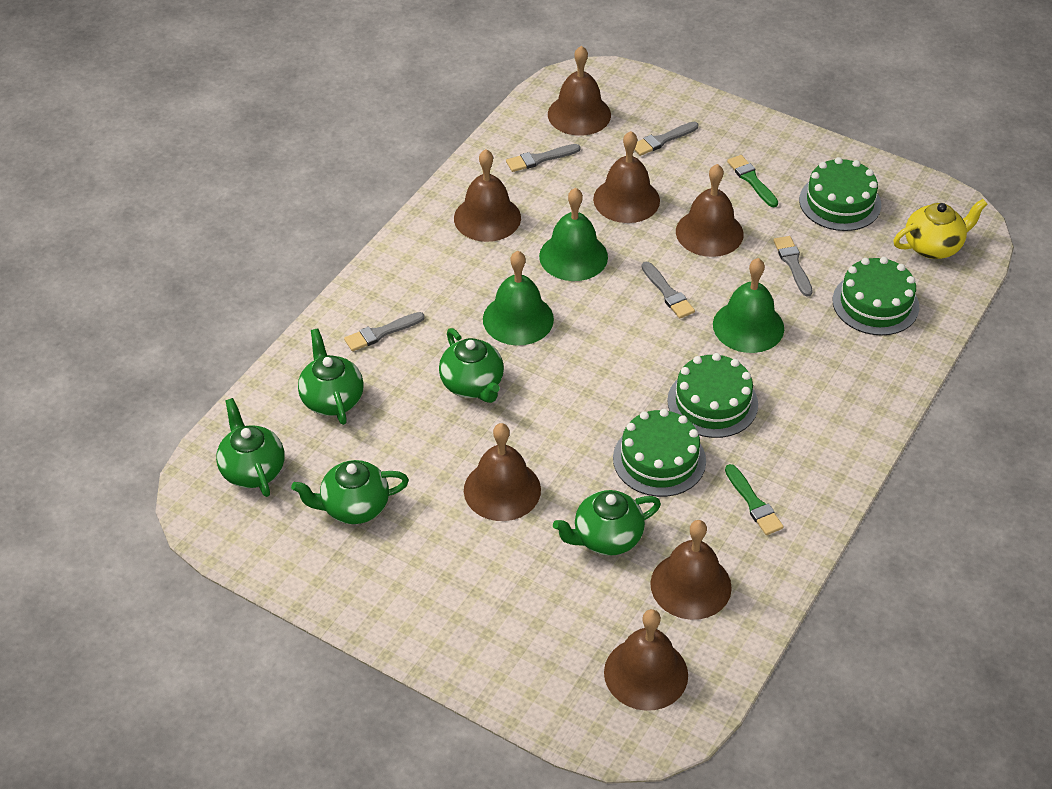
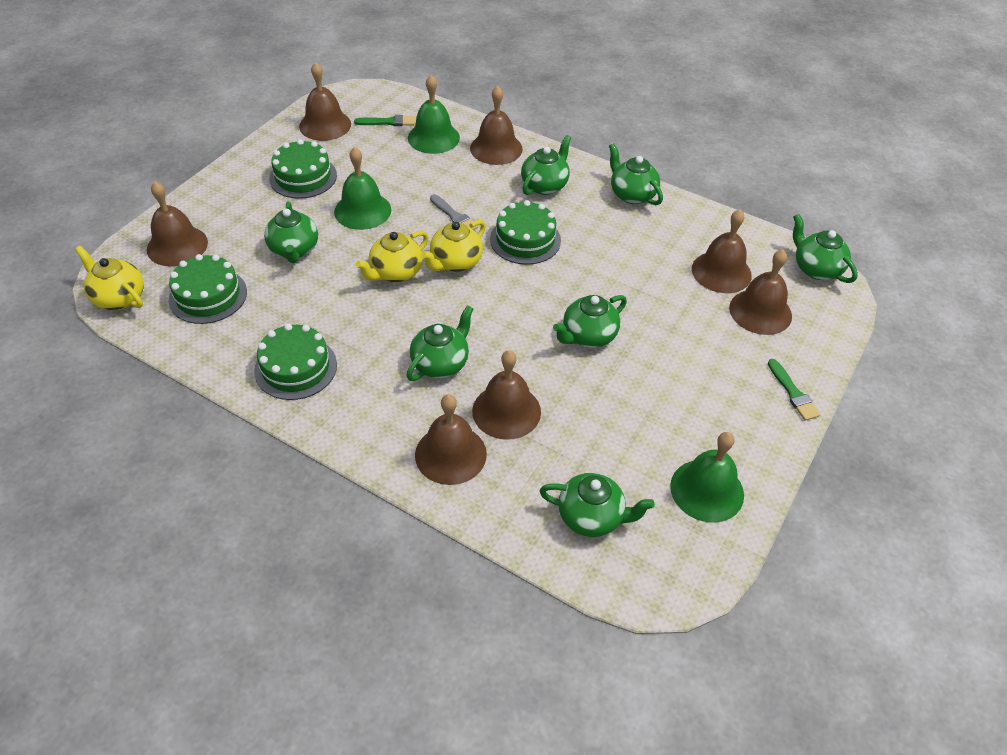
green teapot: [216,398,285,497] [291,460,409,524] [298,328,364,425] [439,328,504,403] [553,490,661,556] = 5 -> [264,202,318,263] [406,305,473,381] [521,135,571,195] [540,473,655,537] [553,295,627,348] [609,143,663,205] [793,214,858,283] = 7
grey brush: [344,312,425,351] [506,144,580,172] [634,122,698,156] [642,262,695,318] [773,236,813,296] = 5 -> [430,194,478,230] = 1
yellow teapot: [893,199,987,259] = 1 -> [75,246,144,310] [355,231,429,282] [421,220,486,272] = 3

